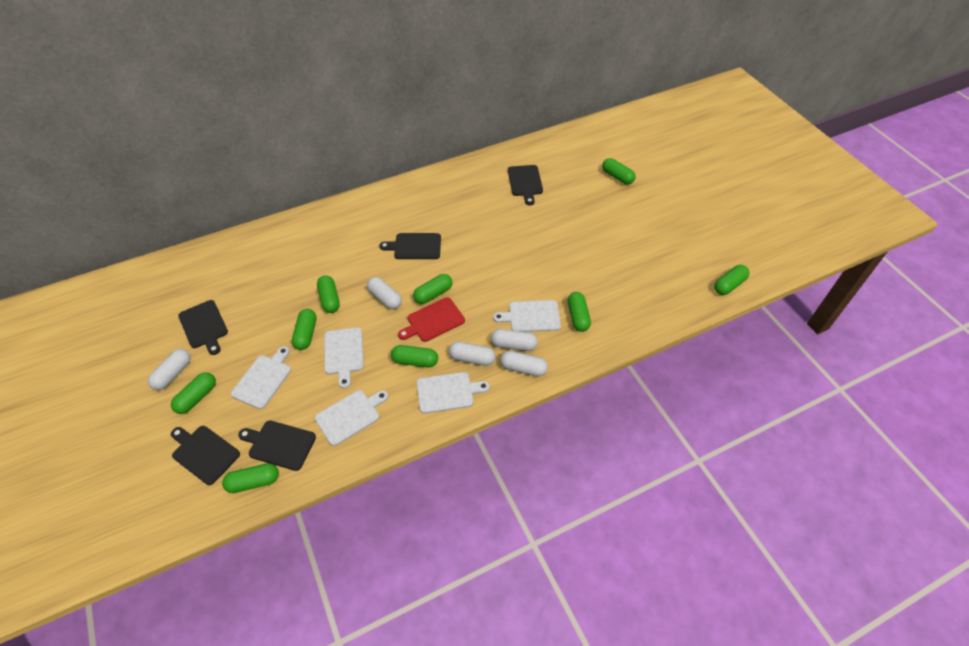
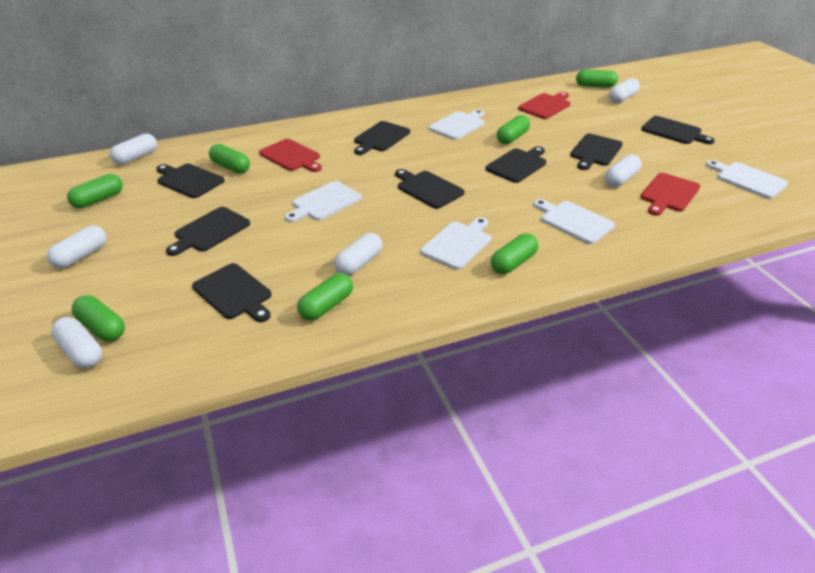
black cutting board: [171,426,240,485] [178,300,228,355] [238,420,316,471] [379,233,441,259] [508,165,543,205] = 5 -> [156,163,224,198] [166,207,250,256] [192,263,272,322] [354,121,410,155] [395,169,464,209] [485,146,546,183] [570,134,623,170] [641,116,715,144] = 8
green capsule: [171,372,216,414] [222,463,279,493] [292,309,317,350] [317,275,340,313] [391,345,438,367] [413,274,453,304] [568,292,591,332] [602,158,636,185] [714,265,750,295] = 9 -> [67,174,123,208] [72,295,125,341] [209,144,250,174] [297,273,353,320] [491,233,538,274] [497,115,530,144] [576,70,618,88] = 7
red cutting board: [398,297,465,342] = 1 -> [259,139,322,172] [518,92,570,119] [640,173,700,216] = 3
white capsule: [148,349,191,390] [367,277,402,309] [449,342,496,366] [491,329,538,351] [500,351,548,376] = 5 -> [47,226,107,268] [51,317,102,368] [110,133,157,165] [334,233,382,276] [605,154,641,187] [609,78,640,103] = 6

